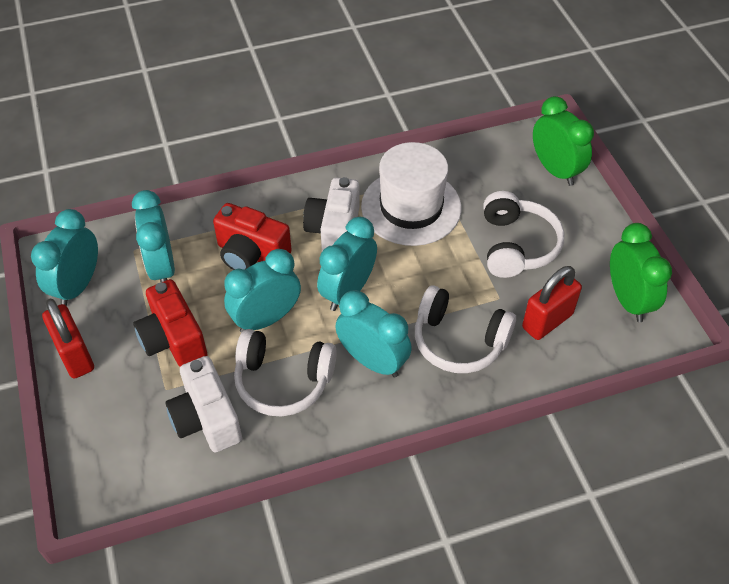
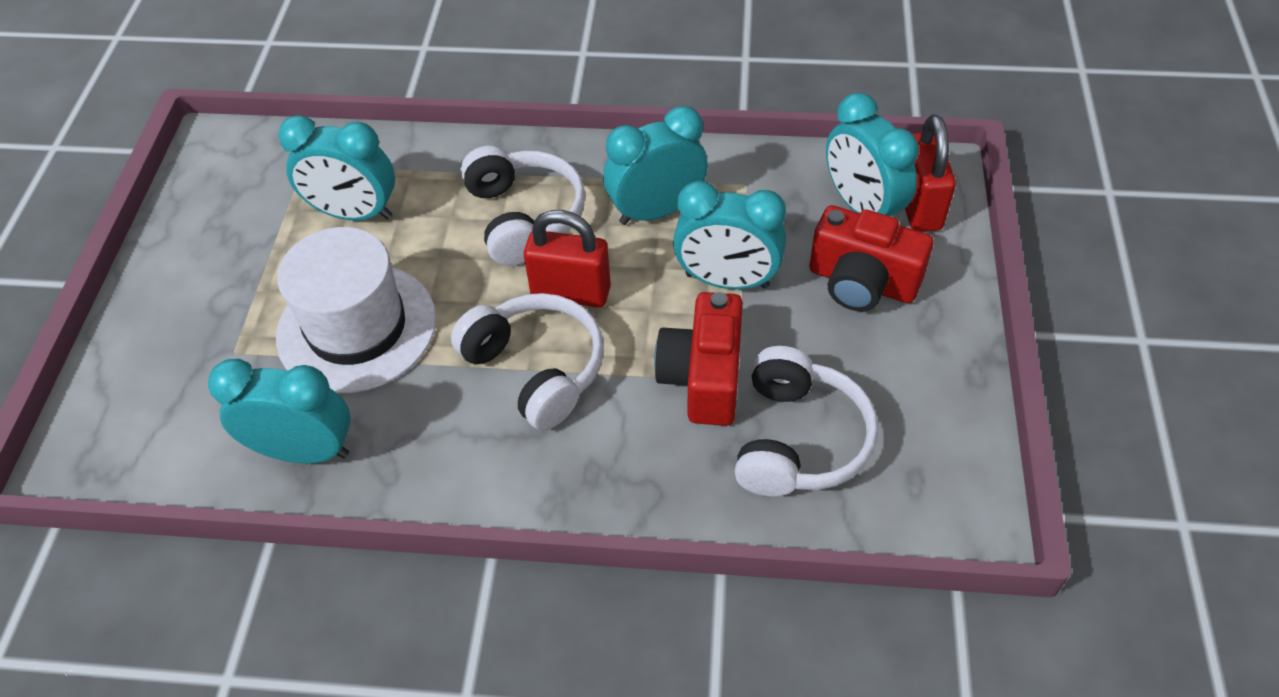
green clock: [533,96,594,186] [610,223,672,322] = 2 -> none = 0
white camera: [165,356,242,452] [303,177,360,251] = 2 -> none = 0

